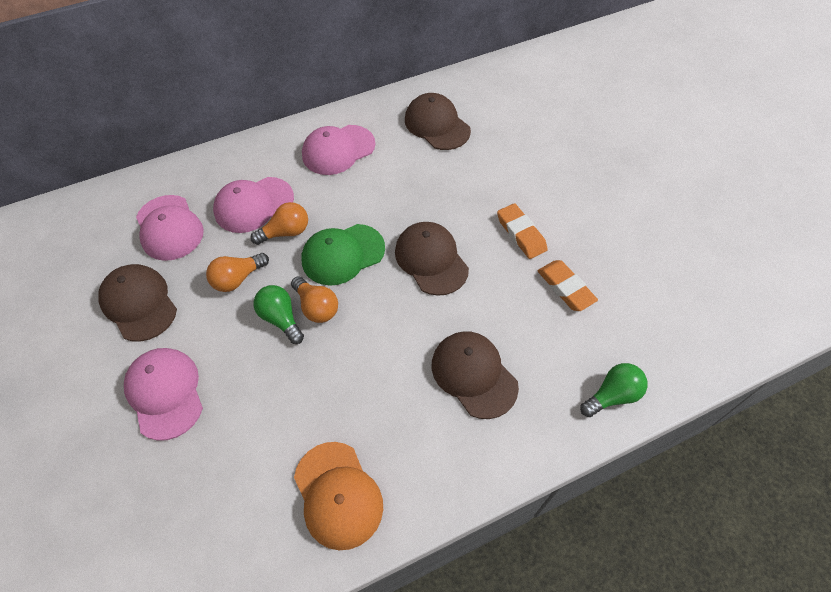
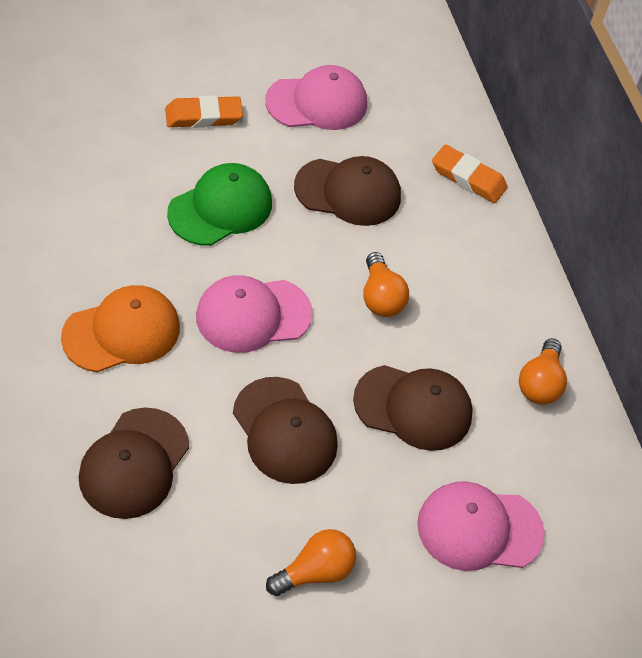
green light bulb: [253,285,304,344] [580,363,648,417] = 2 -> none = 0
pink cap: [124,348,203,441] [136,195,204,261] [213,177,294,233] [302,125,375,175] = 4 -> [196,275,313,353] [265,65,367,130] [417,481,545,571] = 3

